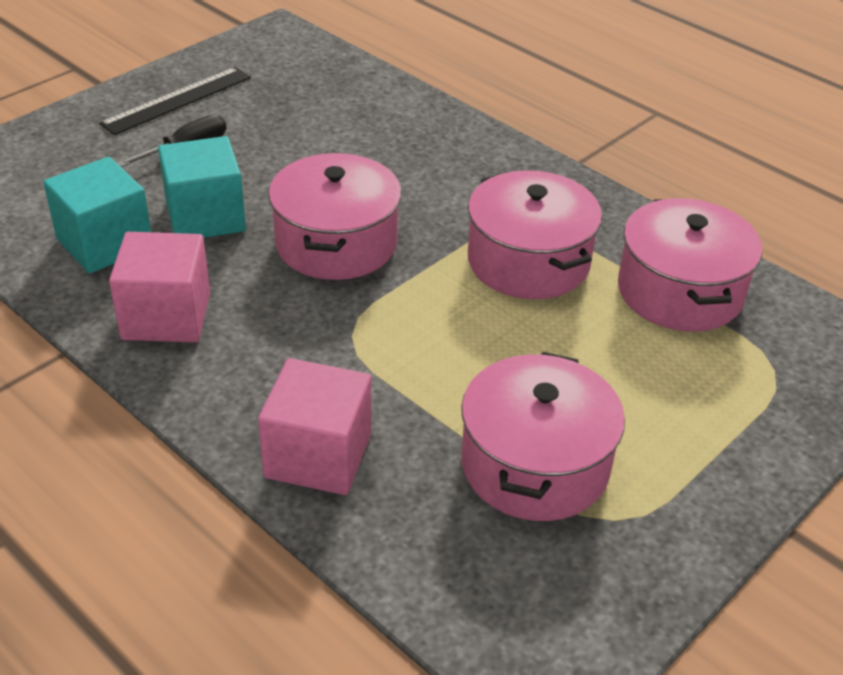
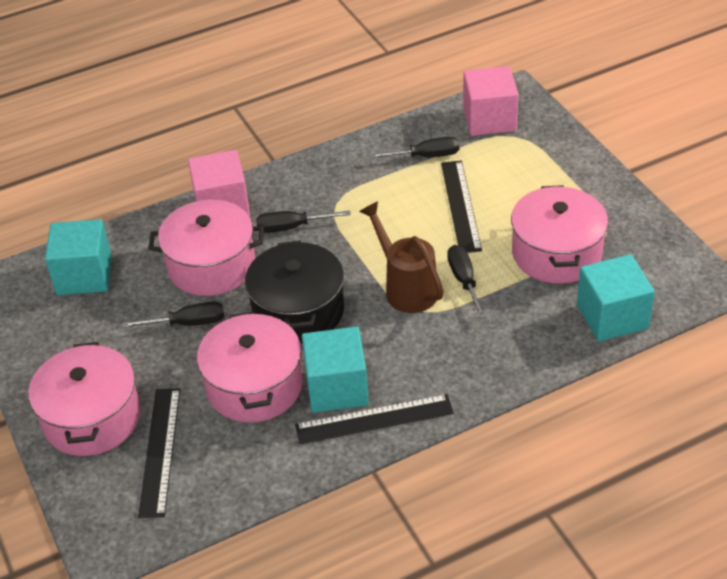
black pot: none = 0 -> [245,240,344,343] = 1
black ruler: [99,67,251,135] = 1 -> [138,388,180,518] [295,394,454,444] [441,161,482,253] = 3
black screwdriver: [117,114,226,167] = 1 -> [123,302,224,328] [256,210,351,233] [370,137,459,158] [447,245,486,319] = 4
brown watering can: none = 0 -> [359,201,444,313] = 1
turquoise cube: [43,157,151,273] [158,136,246,238] = 2 -> [45,219,112,295] [302,327,369,413] [577,254,655,341] = 3

